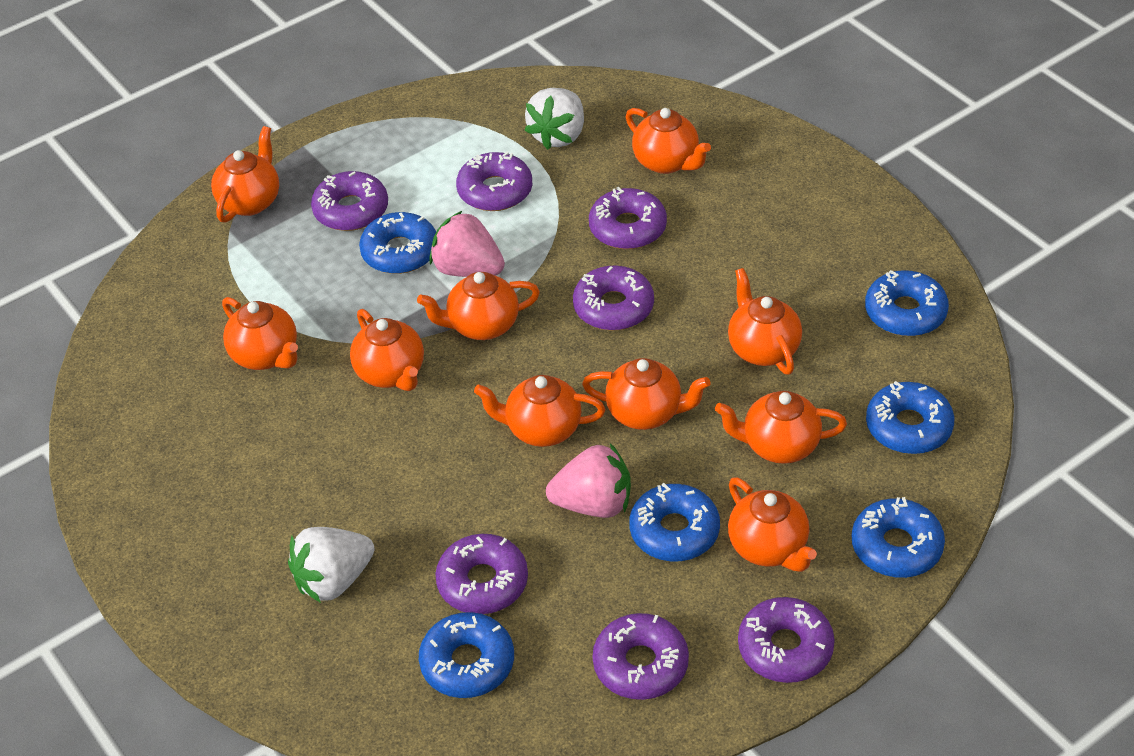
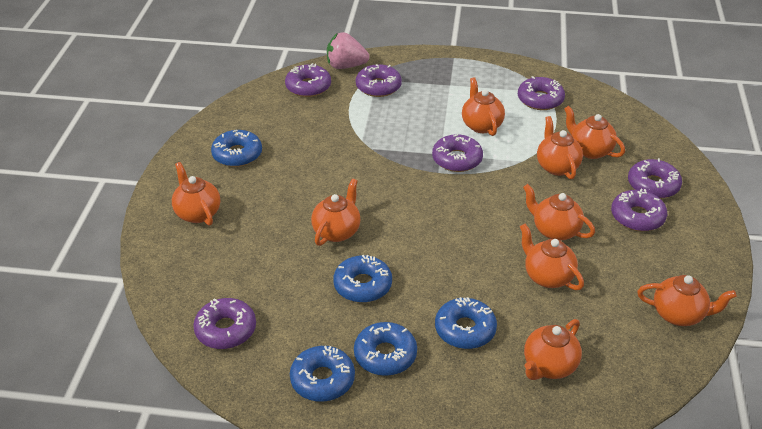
blue donut: [359,212,436,274] [419,612,514,698] [629,483,720,561] [852,497,945,578] [865,270,949,336] [866,381,955,454] = 6 -> [211,130,262,167] [290,346,355,402] [333,255,392,303] [354,322,417,376] [435,297,497,349] = 5
orange teapot: [211,126,279,223] [222,297,298,370] [350,309,424,391] [417,272,540,340] [474,375,605,447] [582,358,711,430] [626,108,711,174] [715,391,847,464] [728,268,802,375] [728,477,817,572] = 10 -> [172,162,220,226] [311,178,361,246] [462,77,505,136] [520,224,584,290] [523,184,595,241] [524,319,582,380] [537,116,583,179] [564,106,625,159] [637,275,736,326] = 9
pink strawberry: [429,211,505,277] [546,443,631,518] = 2 -> [327,32,369,69] = 1
white strawberry: [288,527,374,603] [524,88,584,150] = 2 -> none = 0

